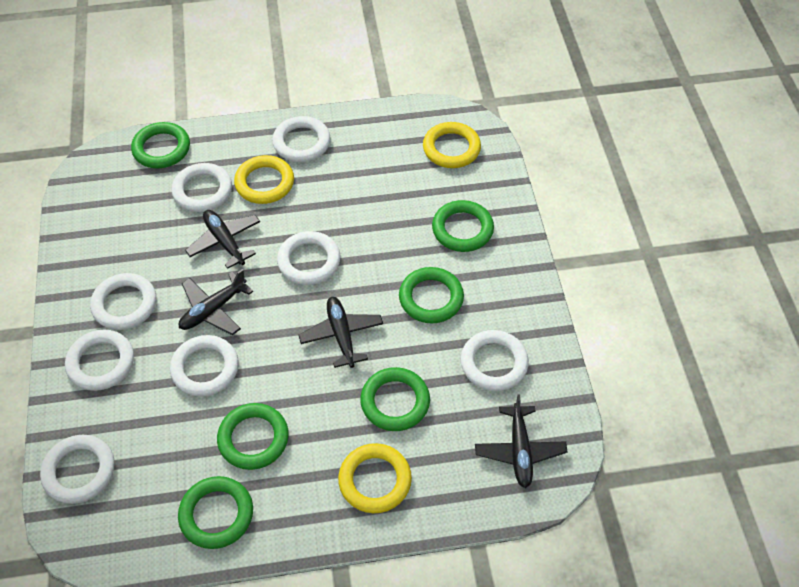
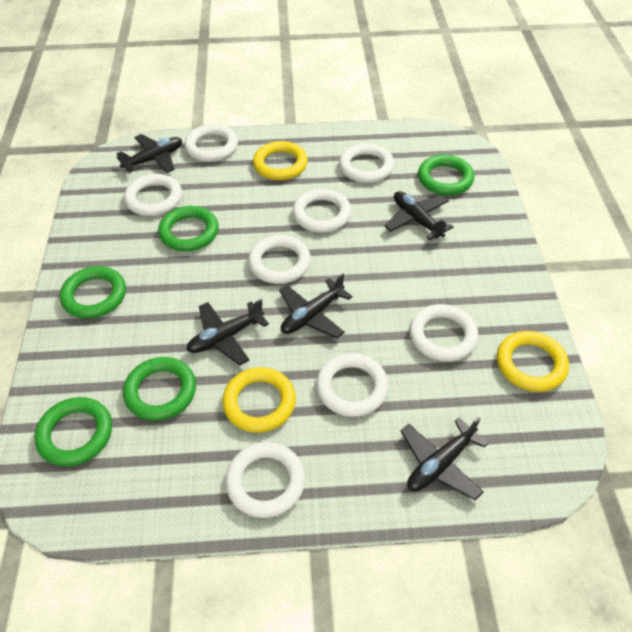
black plane: [179,269,253,335] [185,210,260,269] [298,297,383,368] [475,394,567,488] = 4 -> [116,134,182,173] [186,299,269,365] [279,273,353,339] [384,191,453,240] [400,417,489,500] = 5
green ring: [131,122,190,168] [178,476,253,549] [217,403,289,470] [360,367,430,431] [399,267,464,323] [432,200,494,252] = 6 -> [34,397,112,467] [60,266,126,319] [123,357,196,421] [158,206,219,252] [418,155,474,195] = 5

